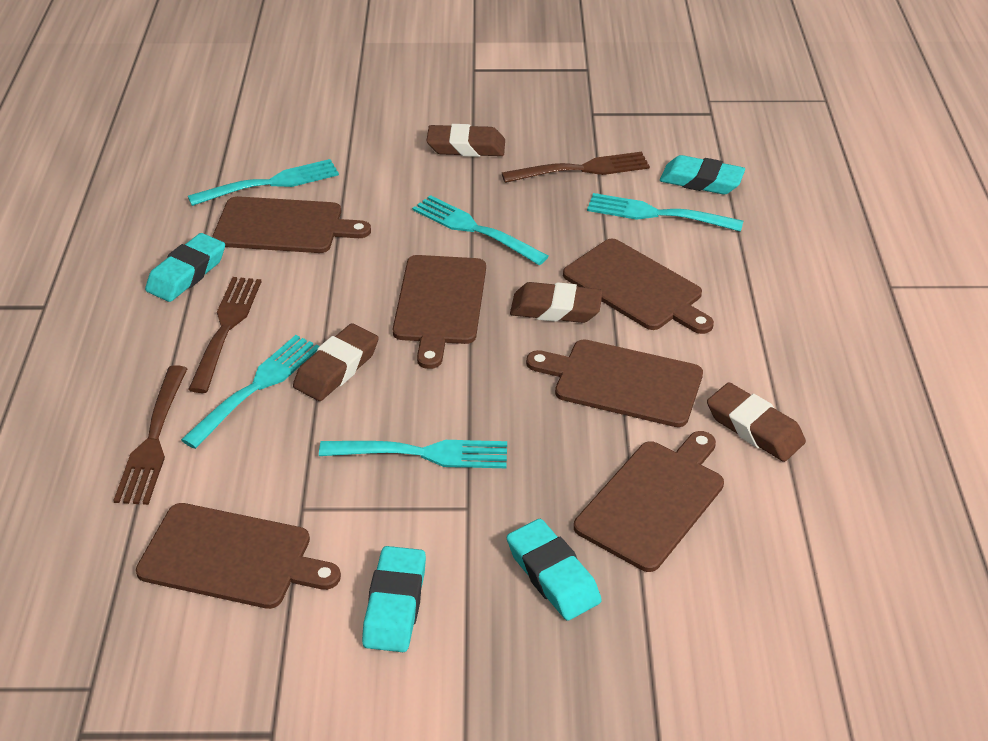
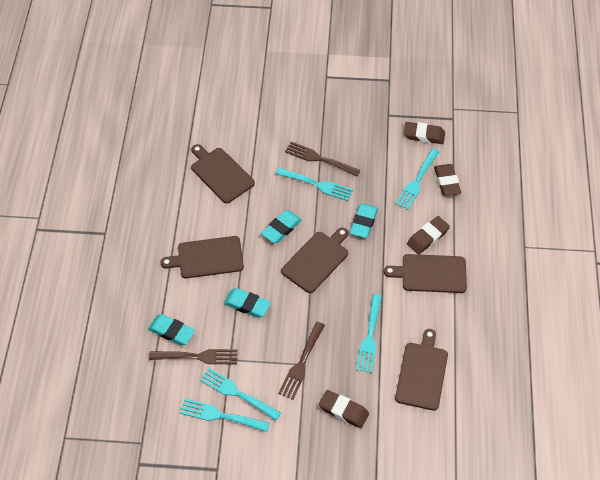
brown cutting board: [136,503,341,609] [212,196,371,253] [393,255,486,369] [526,339,703,427] [563,239,714,334] [574,431,724,572] = 6 -> [160,236,244,278] [191,144,255,203] [281,227,348,293] [384,254,467,293] [395,329,448,411] = 5

